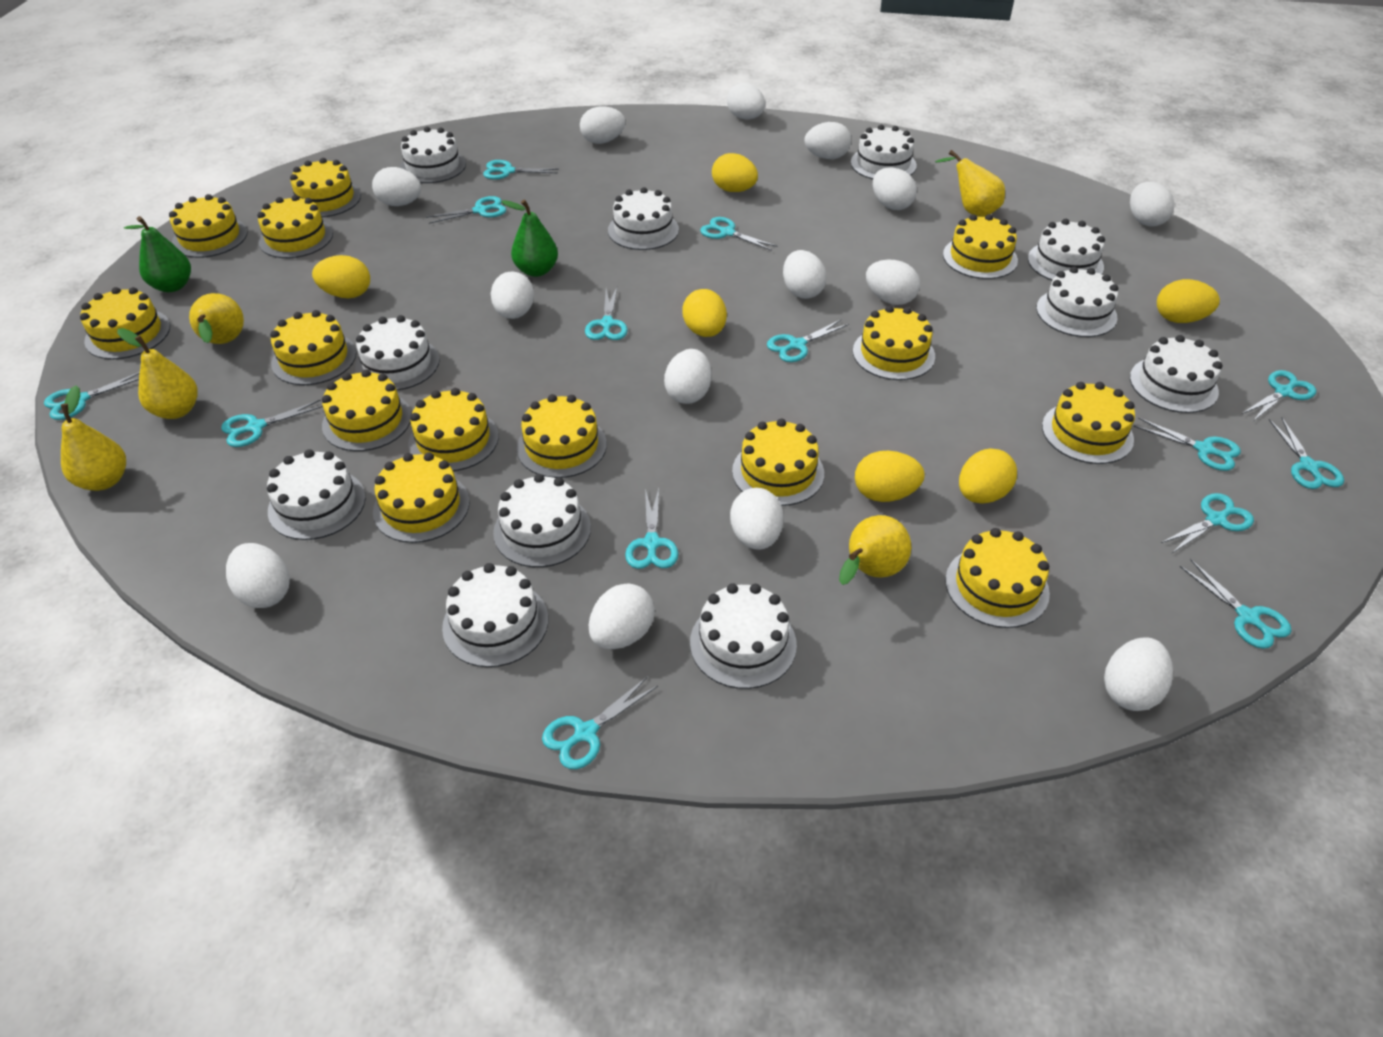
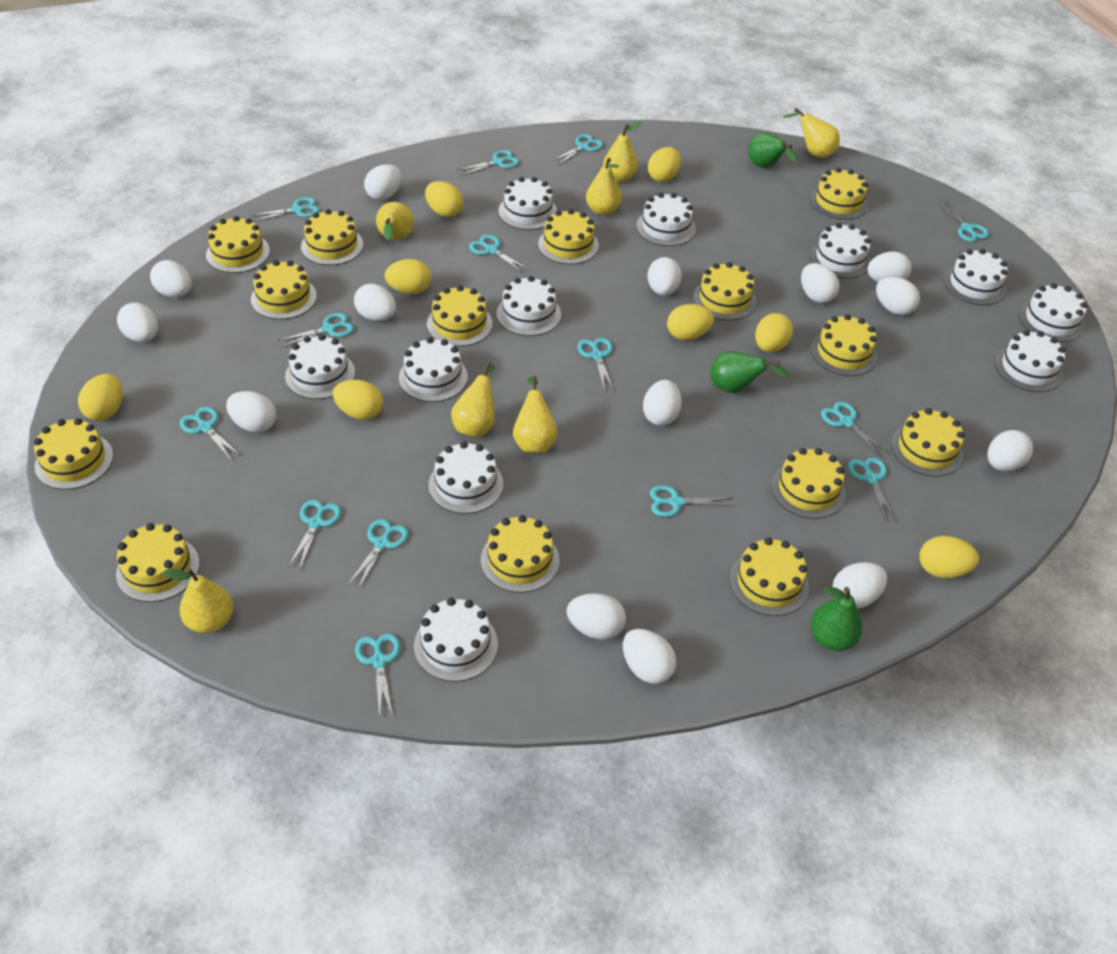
green pear: [124,216,191,292] [501,200,558,277] = 2 -> [710,351,789,393] [748,132,798,168] [810,587,863,651] = 3
yellow egg: [312,255,370,298] [682,289,727,337] [712,153,758,192] [855,451,925,502] [959,449,1017,504] [1157,279,1220,323] = 6 -> [78,374,123,421] [333,380,383,420] [385,259,431,294] [425,181,463,217] [648,147,681,182] [667,304,714,340] [755,313,793,352] [919,536,979,578] = 8
yellow pear: [61,386,126,491] [117,328,198,419] [189,293,244,344] [839,515,911,585] [935,150,1005,217] = 5 -> [163,568,233,633] [376,202,414,240] [451,362,495,437] [513,376,558,453] [586,158,622,215] [603,121,642,183] [783,108,840,158] = 7

